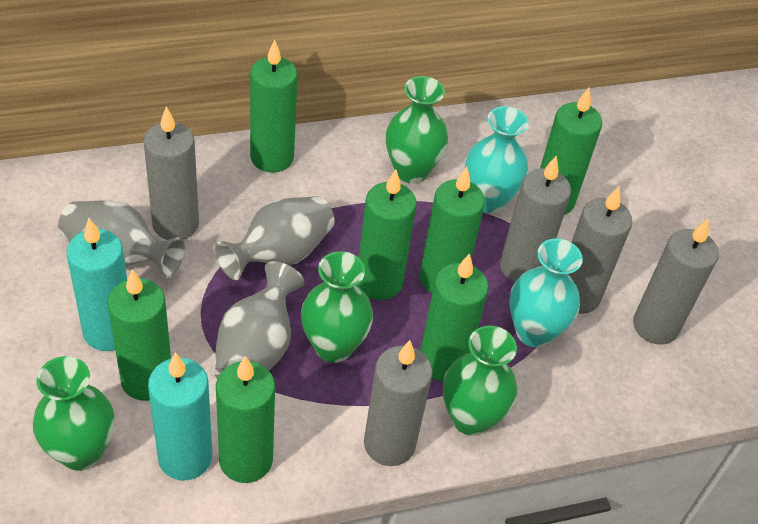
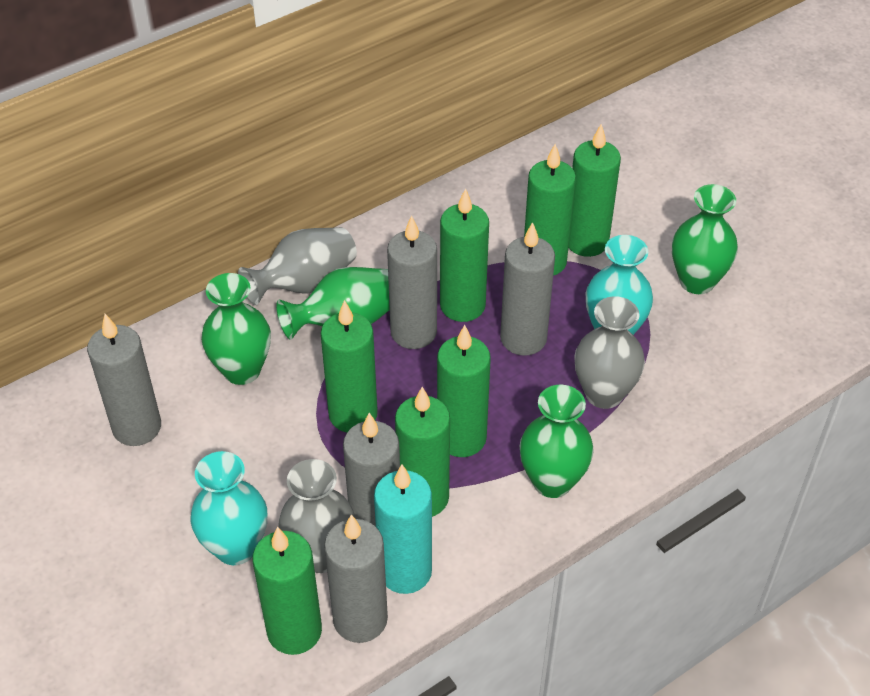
turquoise candle: [67,218,127,351] [148,352,212,480] = 2 -> [374,464,432,594] = 1

